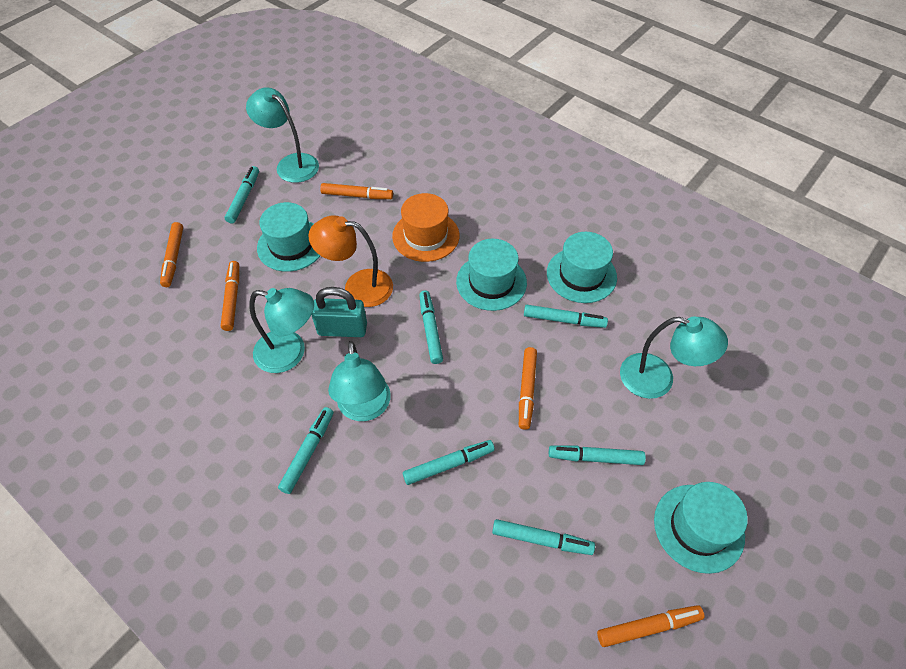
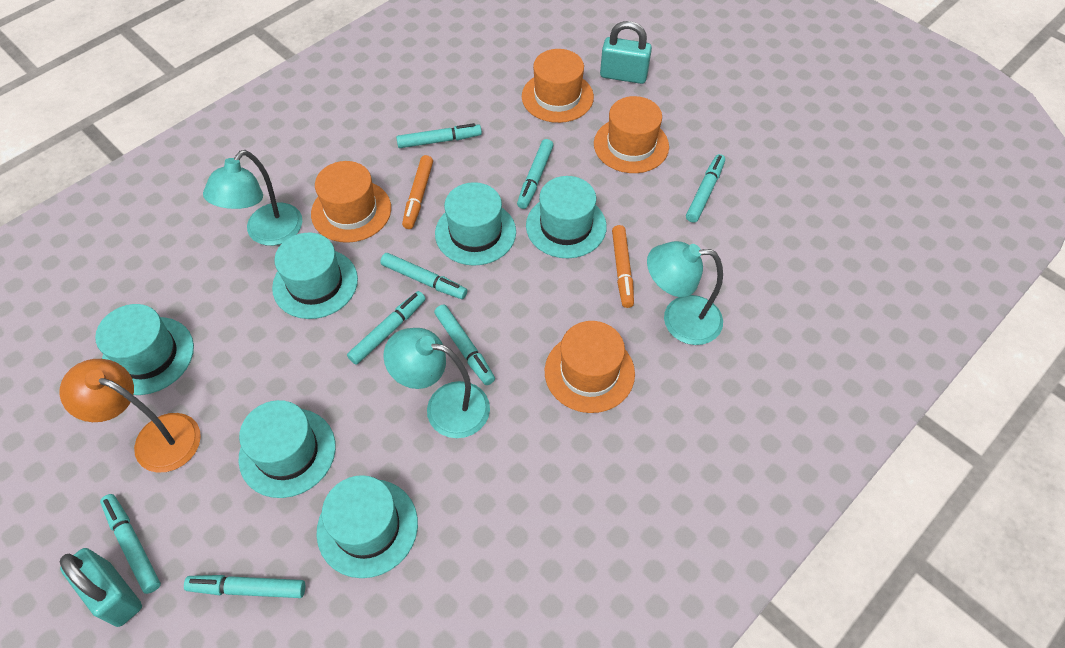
orange hat: [392,193,459,262] = 1 -> [311,161,391,243] [522,49,594,123] [545,321,635,413] [594,96,669,173] = 4
orange marker: [160,222,183,287] [221,261,239,331] [320,183,393,199] [519,347,537,430] [597,605,705,647] = 5 -> [402,155,433,229] [612,225,634,308] = 2
turquoise hat: [257,202,320,272] [456,239,527,311] [547,232,617,303] [654,482,748,574] = 4 -> [95,304,194,395] [238,400,336,498] [272,233,358,319] [316,475,418,578] [435,182,516,266] [526,176,607,258] = 6
turquoise lamp: [246,87,319,183] [249,288,314,373] [328,341,391,421] [620,316,728,399] = 4 -> [203,150,302,246] [383,328,490,438] [647,241,723,345] = 3
turquoise marker: [225,166,259,223] [278,407,334,494] [403,440,495,485] [419,290,443,364] [492,519,595,555] [524,305,608,328] [549,445,646,465] = 7 -> [100,494,161,594] [184,575,305,598] [347,291,426,365] [380,253,467,299] [396,123,482,148] [434,305,495,385] [517,139,554,209] [686,154,725,223] = 8
turquoise padlock: [312,287,367,337] = 1 -> [60,548,142,627] [600,21,652,84] = 2

